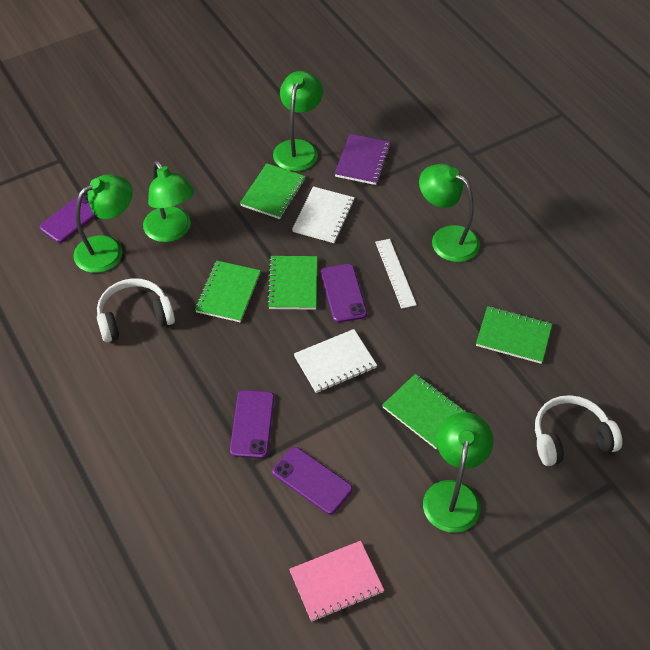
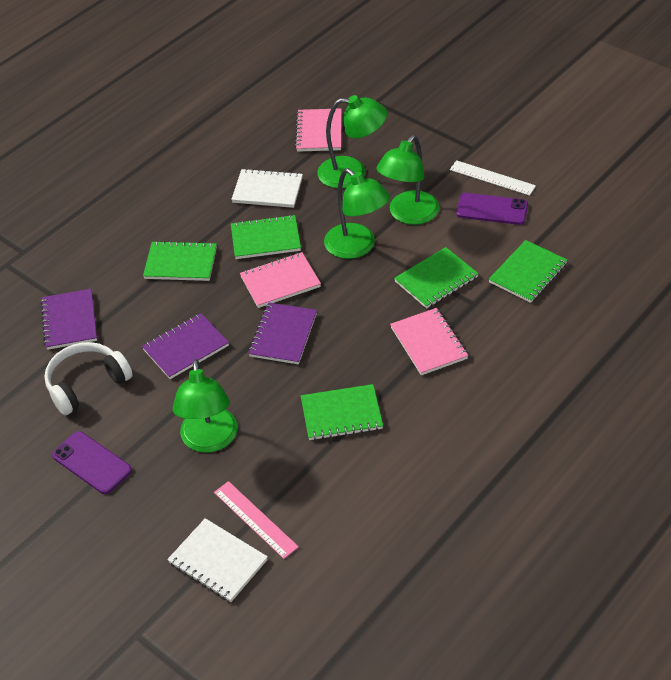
green lamp: [73,174,132,273] [143,161,194,242] [273,71,323,172] [419,164,480,262] [423,412,493,533] = 5 -> [172,359,238,453] [317,95,387,188] [324,168,390,259] [376,135,439,225] = 4
pink notebook: [289,541,384,622] = 1 -> [240,252,321,308] [295,108,342,152] [390,308,468,375] = 3
pink ruler: none = 0 -> [214,481,299,559] = 1
purple notebook: [335,134,391,185] = 1 -> [41,289,97,350] [142,313,229,379] [249,302,317,364] = 3
purple phone: [40,191,96,243] [230,390,274,459] [272,447,353,515] [321,264,367,323] = 4 -> [52,431,132,494] [456,193,528,225] = 2
white headphones: [97,278,175,342] [535,395,622,466] = 2 -> [44,342,133,415] = 1

